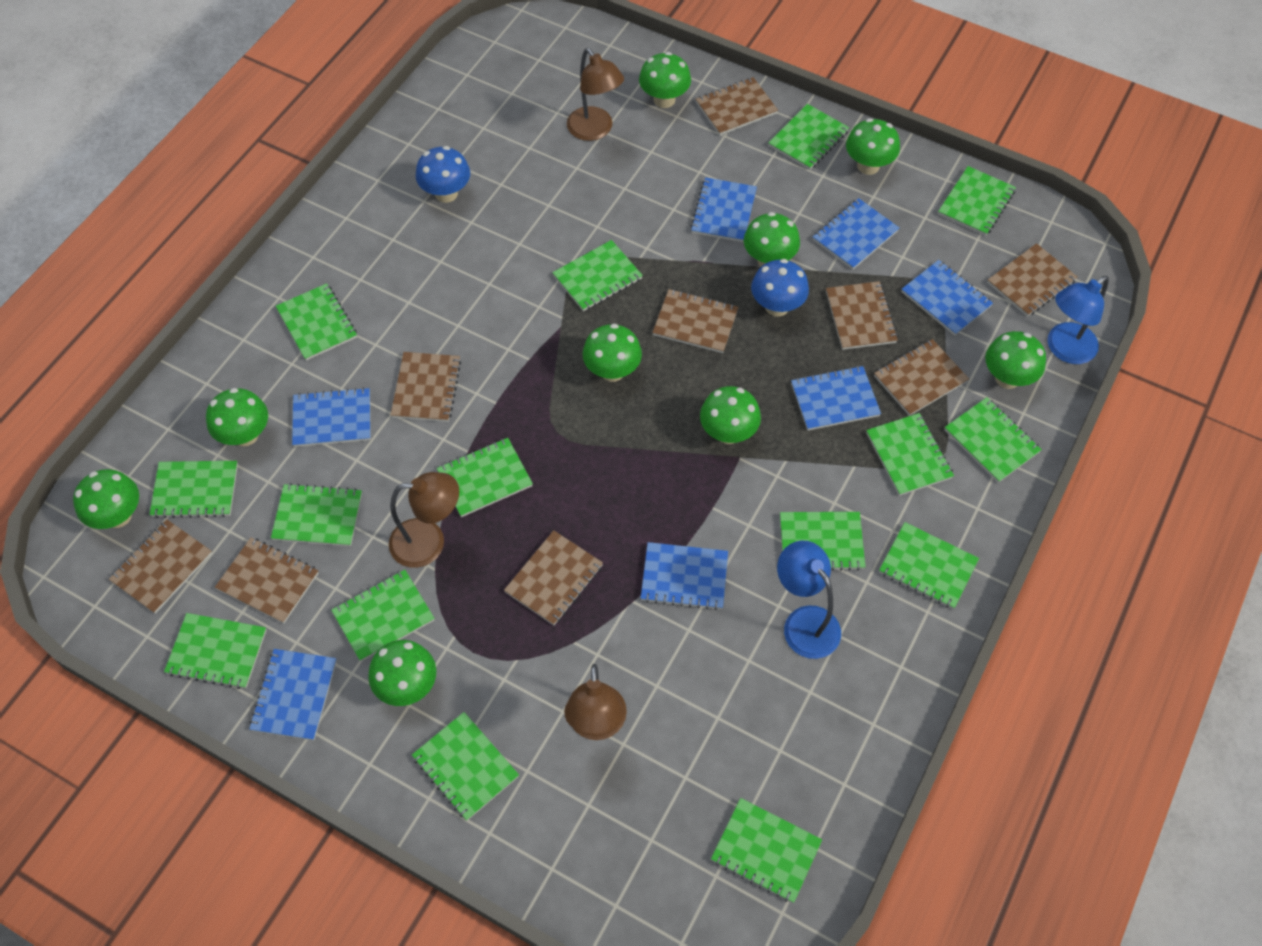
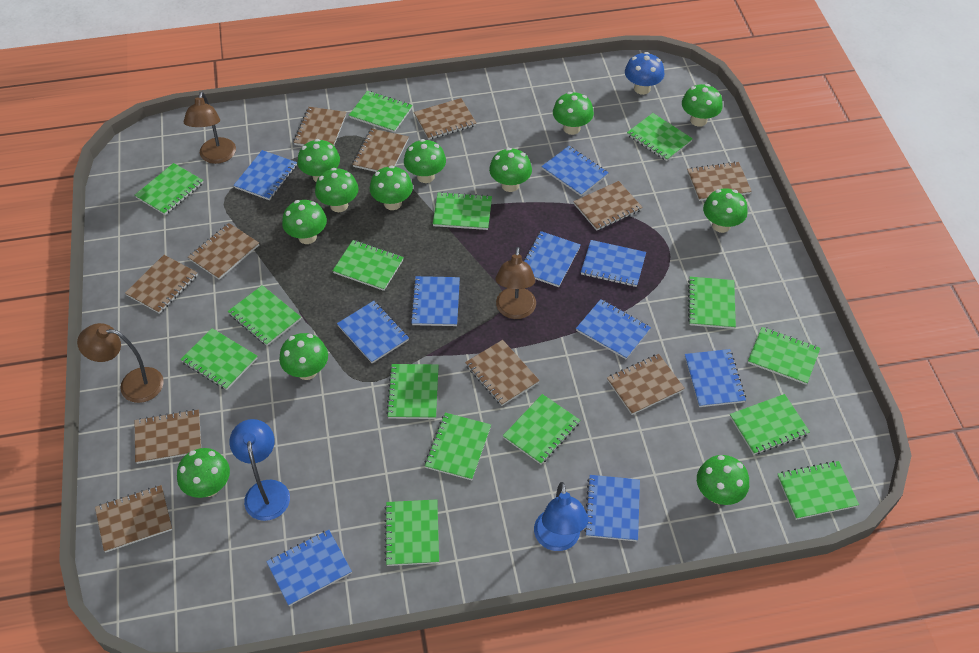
blue mushroom: [416,146,470,203] [751,259,809,317] = 2 -> [625,52,665,95] = 1
blue notebook: [249,649,337,740] [292,387,371,447] [640,542,728,610] [690,177,757,242] [791,366,881,431] [813,198,899,270] [901,260,993,336] = 7 -> [233,150,297,200] [266,530,352,606] [337,301,409,363] [410,276,460,326] [524,231,580,287] [541,146,609,196] [576,299,651,359] [581,240,646,287] [584,475,640,542] [685,349,746,407] = 10
brown notebook: [109,520,212,614] [215,537,319,623] [390,352,461,422] [504,530,603,625] [652,289,739,353] [696,77,778,135] [826,281,898,350] [874,339,969,416] [987,243,1077,317] = 9 -> [95,485,173,552] [125,255,198,314] [135,409,201,464] [188,223,259,280] [293,107,346,146] [352,128,409,172] [414,98,476,140] [465,340,540,406] [573,181,643,231] [607,354,685,415] [687,161,752,201] = 11
green mushroom: [73,469,139,529] [206,388,268,447] [368,640,436,706] [582,324,642,382] [639,52,691,108] [700,386,761,444] [744,212,800,267] [846,118,900,175] [985,331,1046,389] = 9 -> [177,448,230,498] [279,333,328,380] [282,200,327,244] [298,139,340,182] [315,168,358,212] [370,165,413,210] [404,139,446,183] [489,148,532,192] [553,92,594,135] [682,84,723,127] [697,455,749,505] [703,188,748,233] = 12

